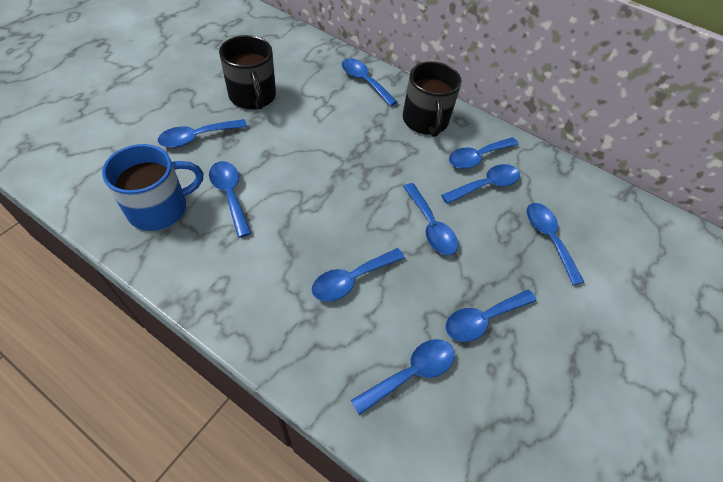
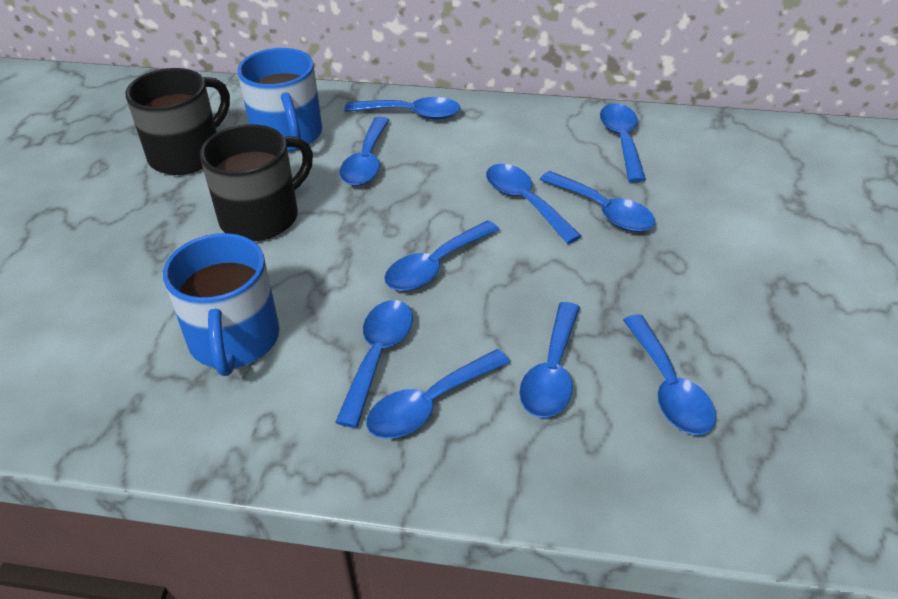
blue mug: [102,144,203,231] = 1 -> [163,233,280,376] [237,48,322,152] = 2

